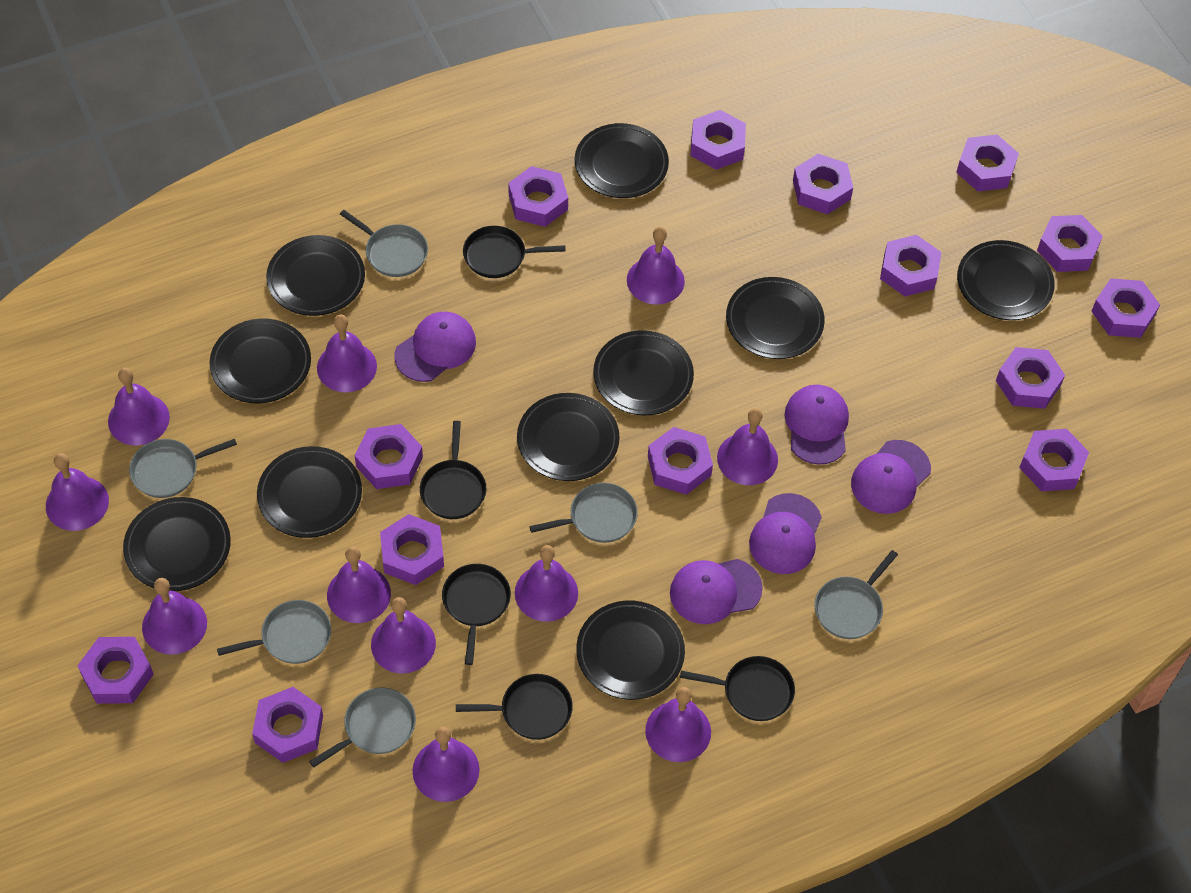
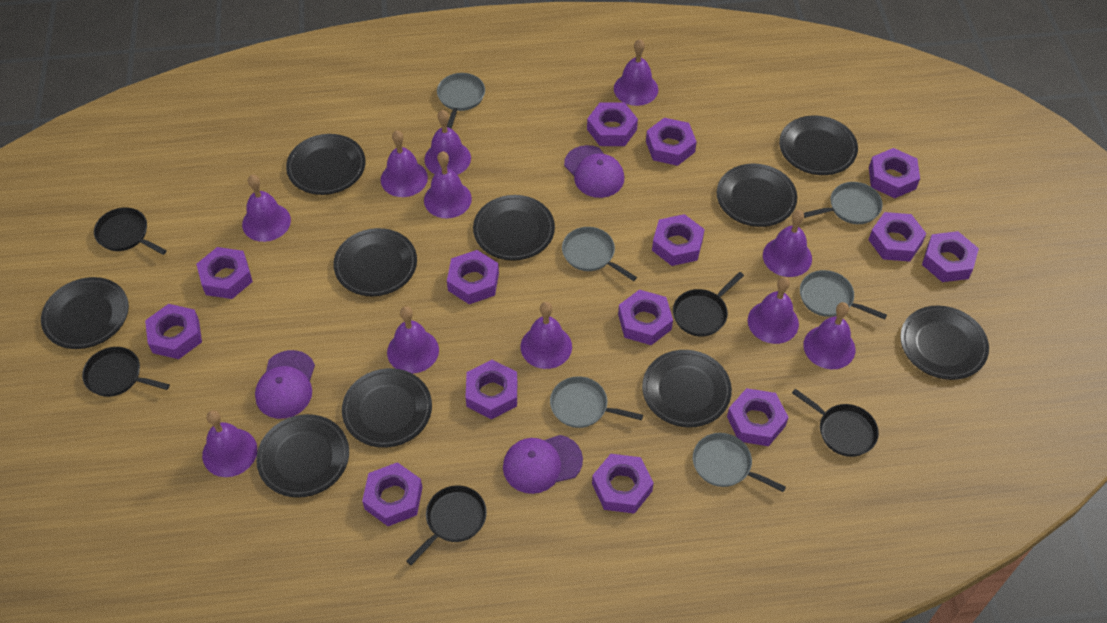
purple cap: [394,312,476,382] [670,559,763,624] [749,493,822,574] [785,385,849,465] [851,440,931,514] = 5 -> [255,350,315,419] [503,435,583,494] [564,145,624,198] = 3

